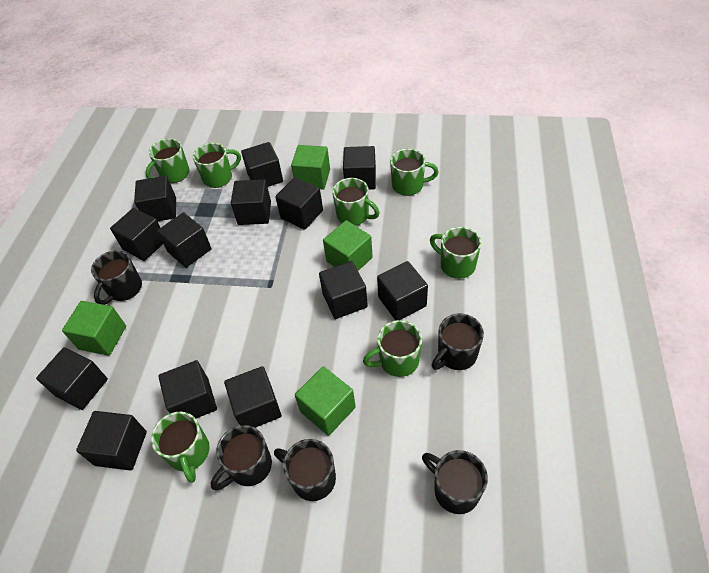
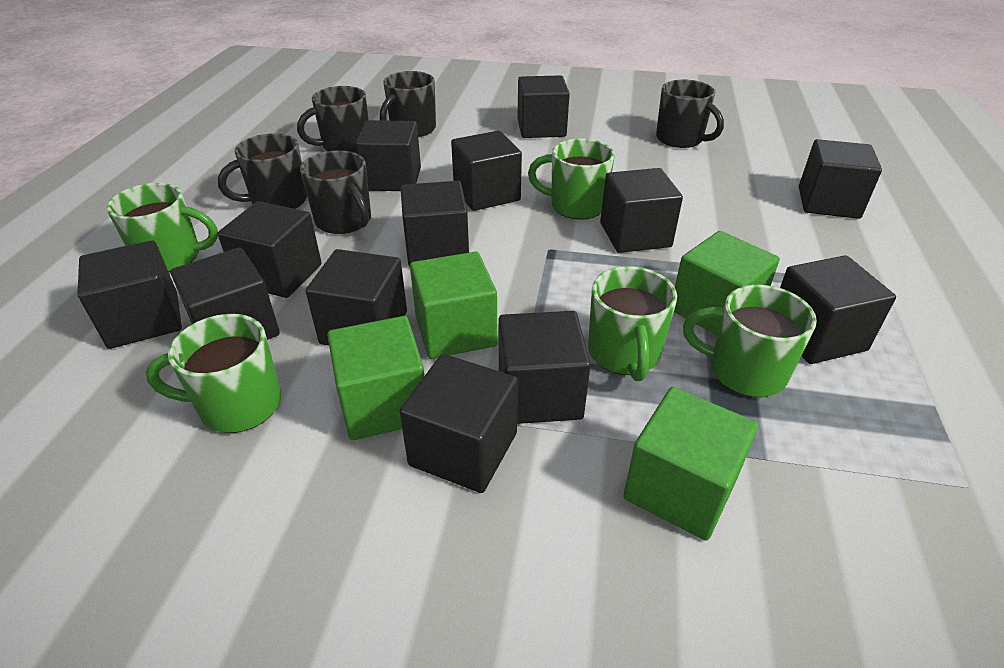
green mug: [145,139,190,183] [151,412,210,483] [193,143,241,188] [332,178,379,226] [363,320,422,377] [390,149,439,196] [430,227,481,279] = 7 -> [106,183,218,272] [146,314,281,433] [528,138,615,220] [588,266,677,381] [683,285,817,398] = 5

